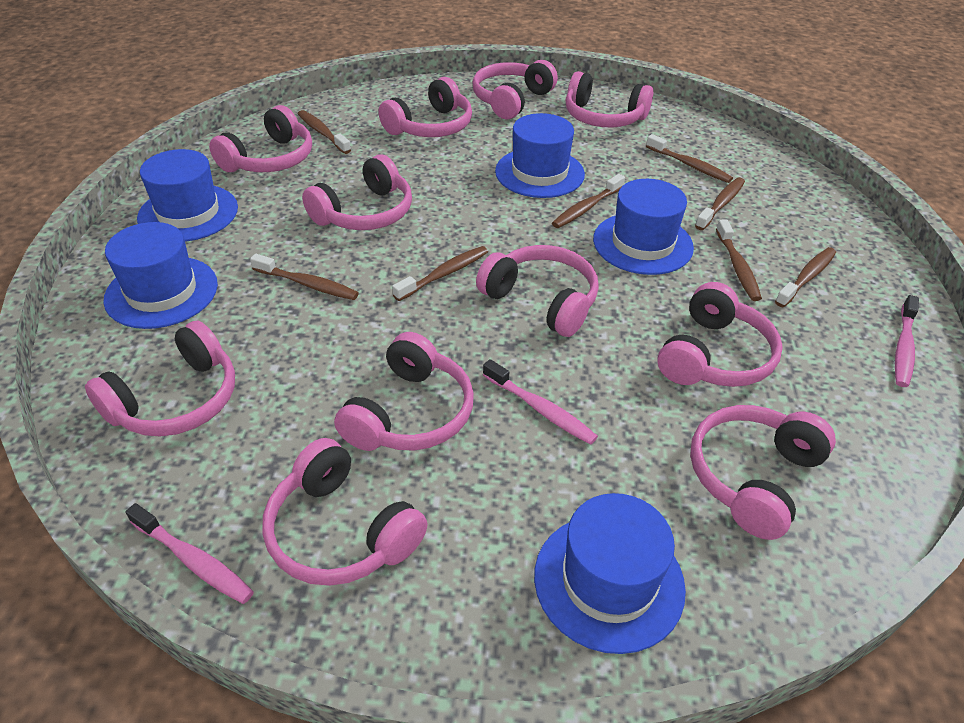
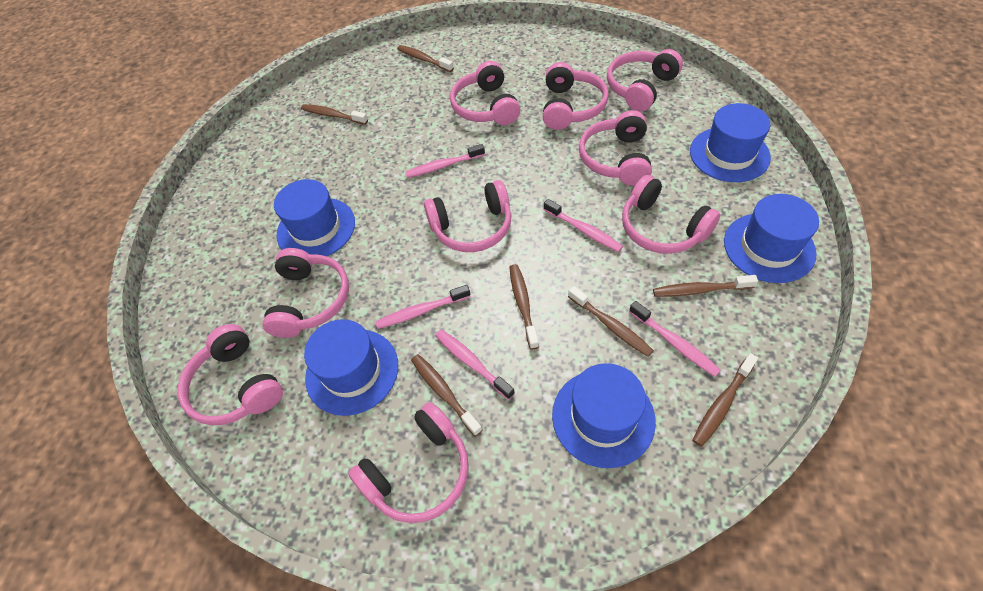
brown toothbrush: [250,254,359,300] [298,110,351,154] [392,246,488,301] [552,174,625,228] [646,134,733,183] [695,177,745,230] [716,219,762,301] [775,247,836,307] = 8 -> [301,104,368,125] [397,45,454,72] [411,354,482,436] [509,264,539,349] [568,286,654,357] [653,275,758,297] [692,353,758,447] = 7
pink headphones: [85,321,235,436] [209,105,312,172] [262,438,428,586] [302,155,412,230] [334,332,474,451] [379,77,472,137] [473,60,558,119] [476,245,599,337] [566,71,653,127] [657,282,783,387] [690,405,836,540] = 11 -> [178,324,283,426] [263,248,349,338] [348,402,469,523] [424,180,511,252] [450,61,520,125] [543,62,609,130] [579,110,652,186] [607,49,683,112] [622,175,720,254] = 9
pink toothbrush: [125,503,254,604] [483,359,598,445] [895,295,919,387] = 3 -> [376,285,471,329] [405,144,485,178] [435,330,515,400] [544,199,623,252] [629,301,721,377] = 5

